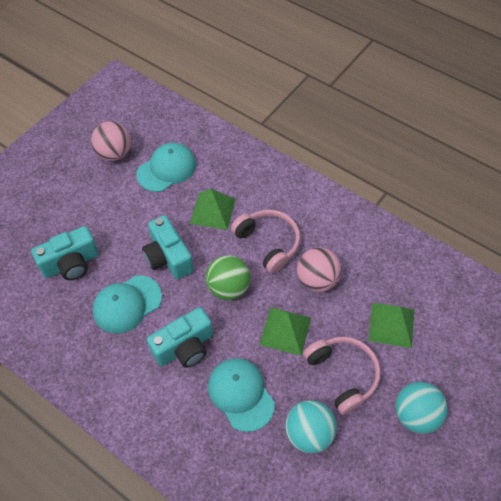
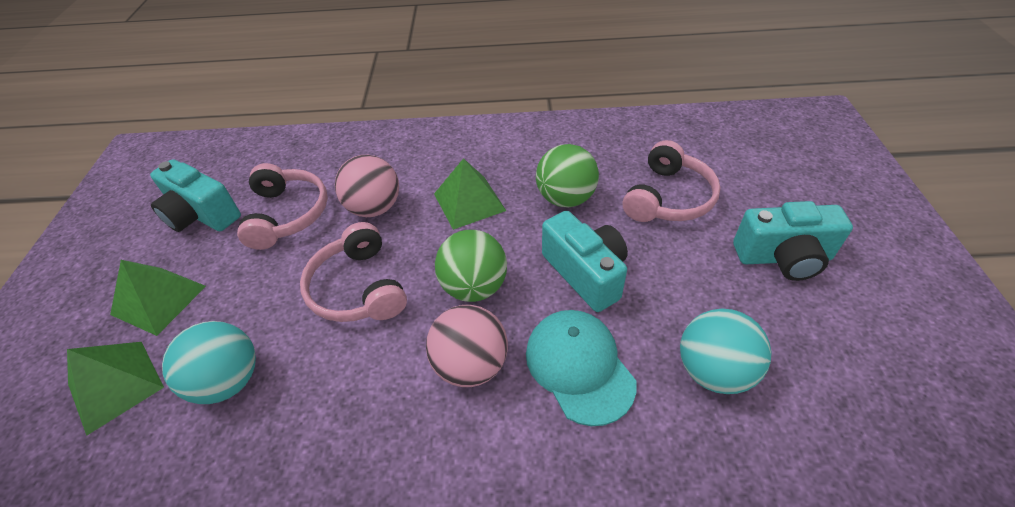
green ball: [205,255,251,300] = 1 -> [435,230,507,302] [536,144,599,207] = 2
pink headphones: [231,210,300,274] [304,336,381,415] = 2 -> [237,163,328,250] [300,222,407,322] [623,140,721,222] = 3
turquoise cap: [93,275,162,334] [136,143,196,192] [208,358,275,432] = 3 -> [526,310,637,426] = 1

